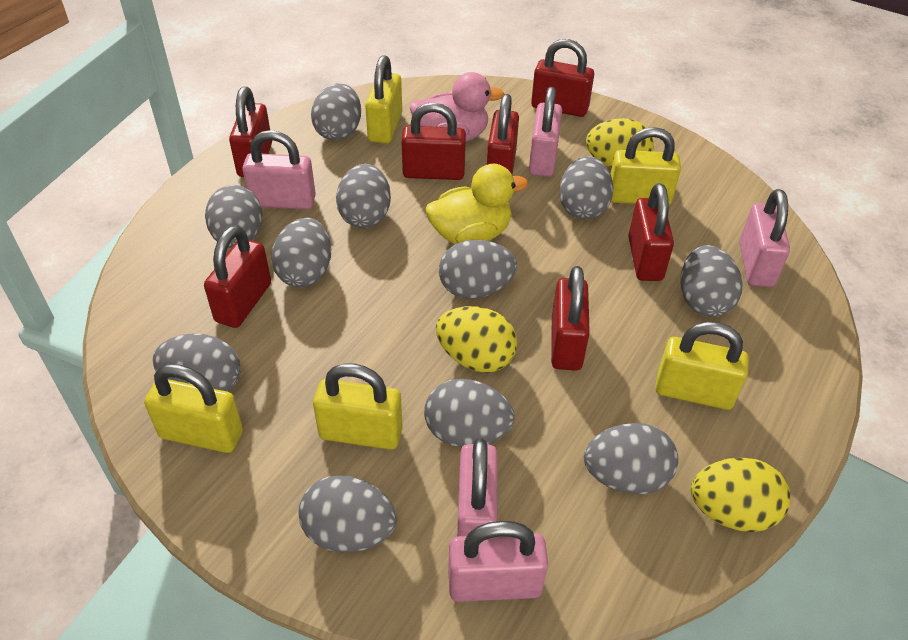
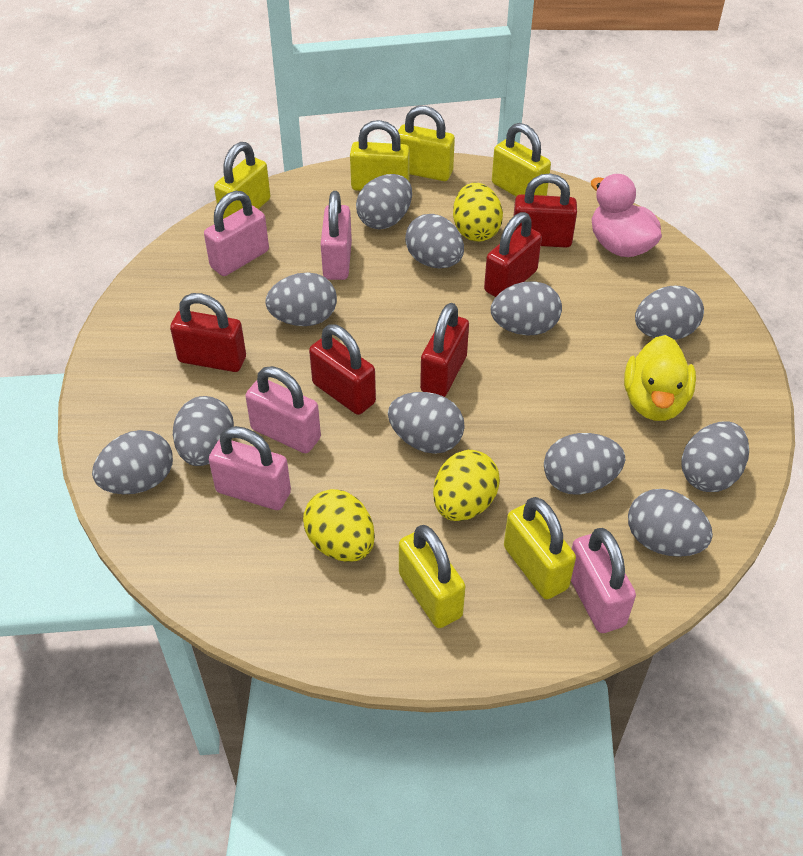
red padlock: [204,226,271,328] [229,87,272,177] [401,102,466,180] [487,94,519,175] [531,39,594,117] [551,266,590,371] [628,183,674,281] = 7 -> [170,293,246,372] [309,324,376,415] [420,303,469,397] [484,212,542,297] [513,173,577,248] = 5
yellow padlock: [144,364,243,453] [313,363,403,450] [365,55,402,144] [611,127,681,205] [655,322,749,410] = 5 -> [214,142,270,219] [350,120,410,191] [398,106,455,181] [399,525,465,628] [492,123,551,197] [504,497,576,599] = 6

